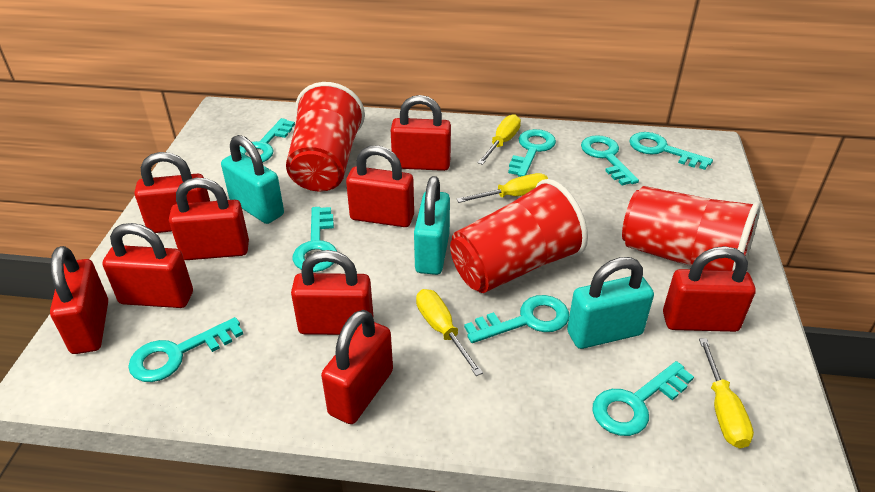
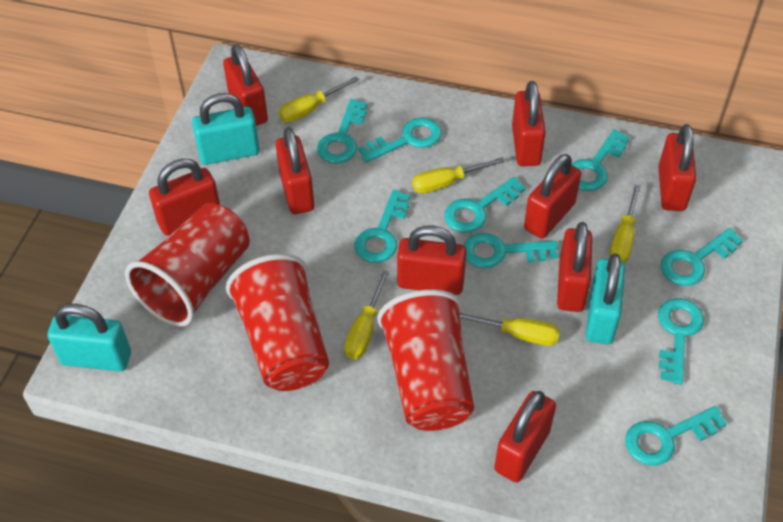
turquoise key: [128,317,243,382] [240,118,295,162] [292,207,338,272] [464,295,569,343] [508,129,556,177] [581,135,639,185] [592,361,694,436] [629,132,713,170] = 8 -> [317,99,367,163] [354,190,410,263] [358,117,442,163] [444,177,525,233] [464,233,558,268] [572,129,629,191] [625,406,727,466] [658,298,704,385] [661,228,743,286] = 9
yellow screwdriver: [416,289,483,376] [456,173,548,203] [478,114,521,165] [699,338,754,448] = 4 -> [279,76,359,123] [344,270,389,359] [412,157,505,193] [460,312,560,346] [610,185,641,263] = 5

